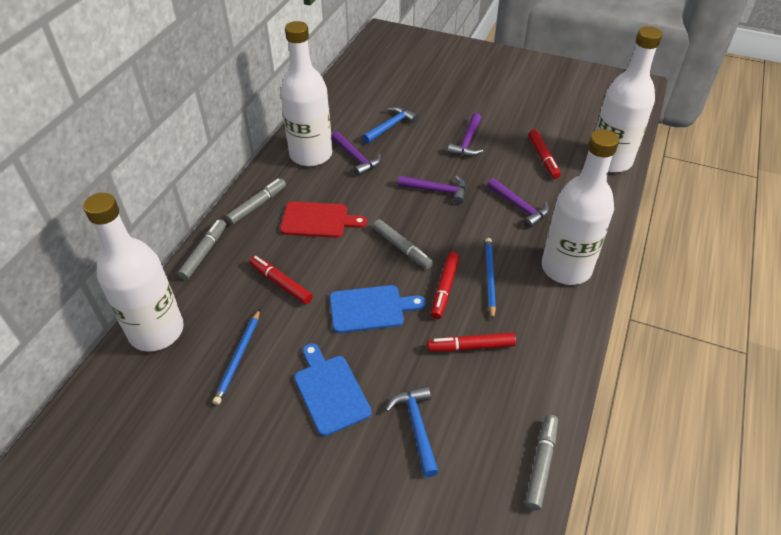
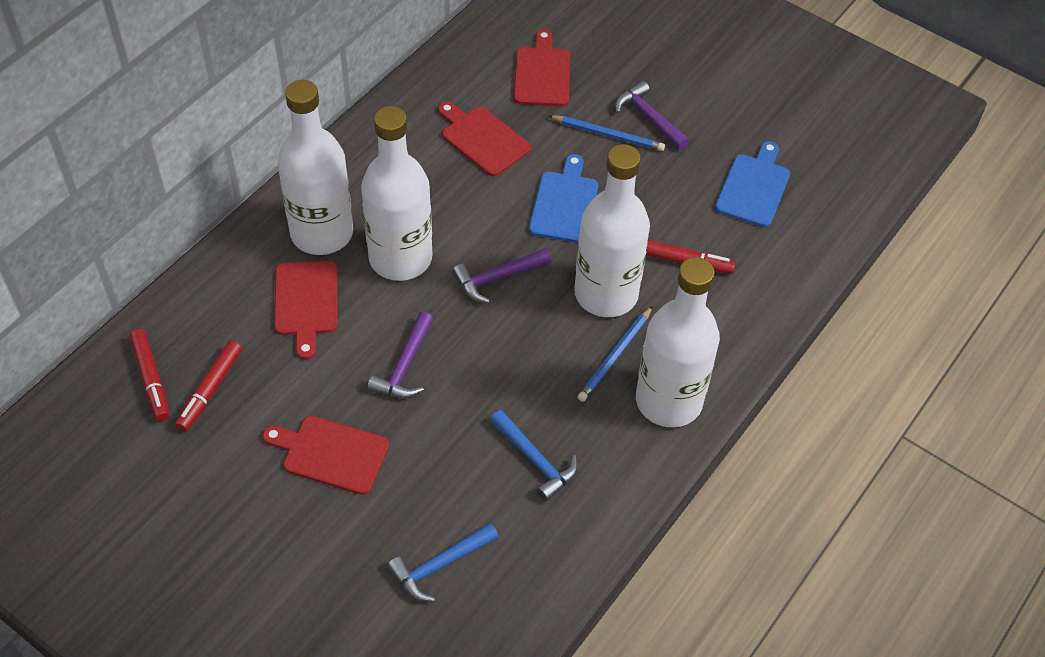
grey marker: [178,219,226,280] [225,179,286,225] [373,219,433,269] [525,415,558,510] = 4 -> none = 0
purple hammer: [331,131,381,176] [398,176,466,205] [447,113,483,157] [487,178,549,228] = 4 -> [367,311,433,398] [452,248,552,303] [615,81,690,150] = 3
red cutting board: [280,201,367,238] = 1 -> [262,416,389,495] [274,261,338,360] [438,102,531,177] [514,29,570,106] = 4
red marker: [249,255,313,304] [427,333,516,352] [431,252,459,319] [528,130,561,179] = 4 -> [129,329,169,421] [175,340,242,432] [646,240,735,274] = 3

